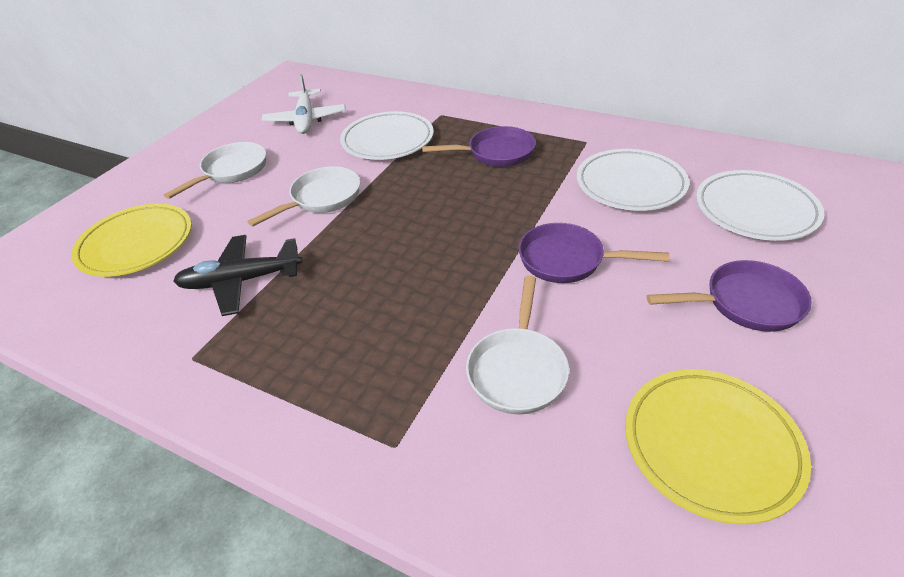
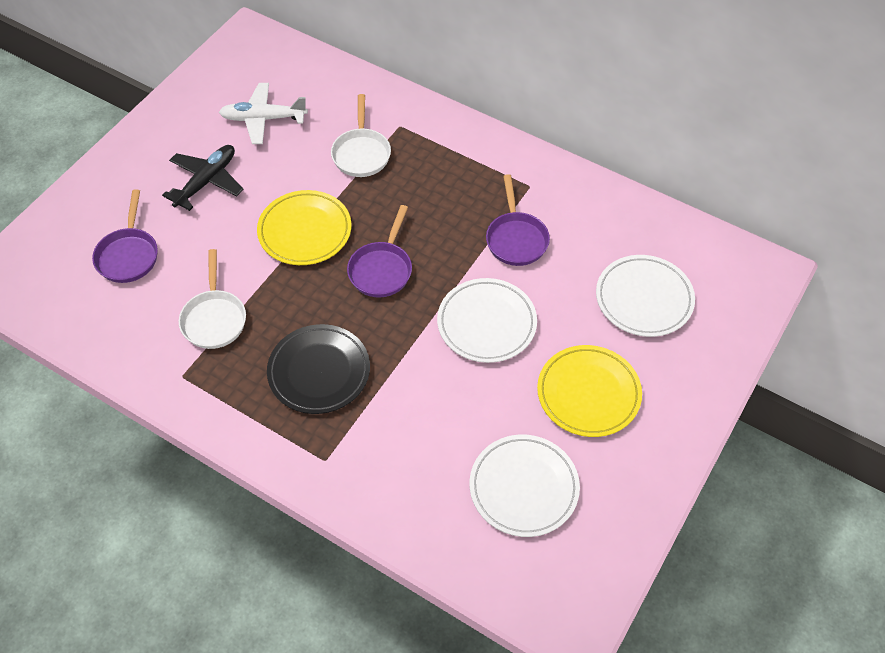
black plate: none = 0 -> [267,324,370,414] = 1
white pan: [164,142,266,199] [247,166,360,227] [466,276,569,414] = 3 -> [179,249,246,349] [331,94,391,177] = 2

